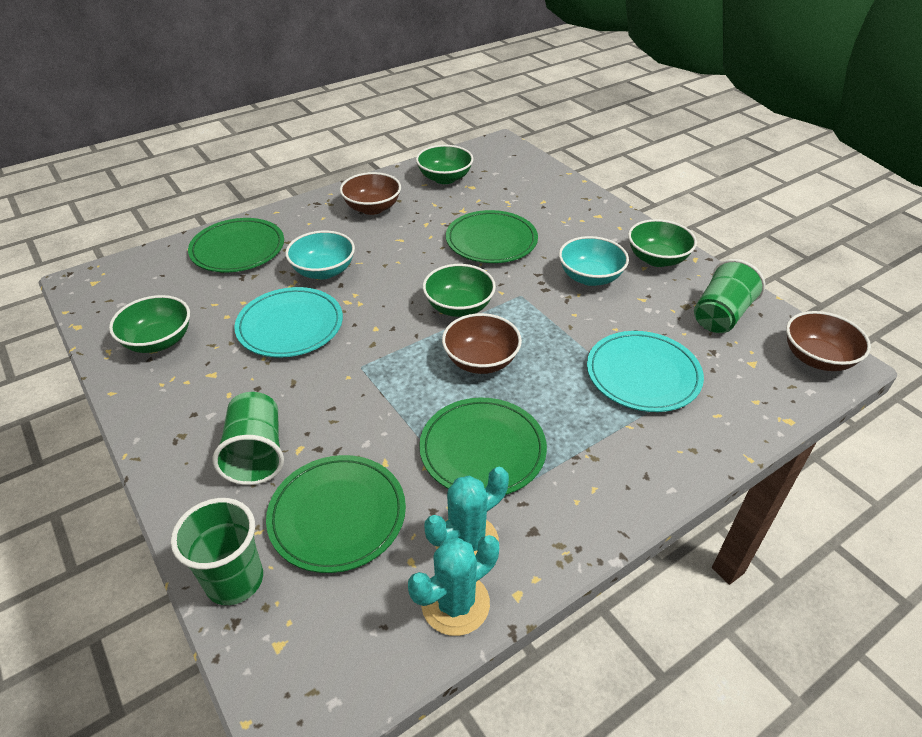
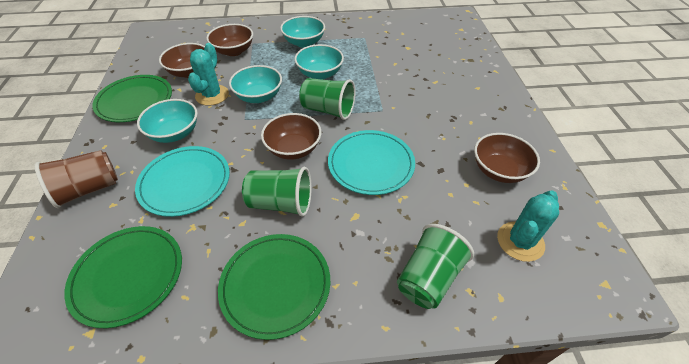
brown bowl: [340,172,401,215] [442,313,522,374] [786,311,871,371] = 3 -> [159,43,205,78] [206,24,253,56] [261,113,321,160] [474,133,540,183] = 4
brown cup: none = 0 -> [35,150,118,208] = 1
green bowl: [109,295,190,353] [416,145,473,184] [423,264,496,317] [628,219,697,267] = 4 -> none = 0
green plate: [188,218,284,272] [266,455,406,573] [419,398,547,495] [446,210,538,263] = 4 -> [64,226,182,328] [92,75,172,122] [218,234,330,340] = 3
turquoise bowl: [285,231,355,279] [559,236,629,286] = 2 -> [137,99,198,143] [229,65,282,103] [280,16,325,48] [295,44,344,79] = 4

